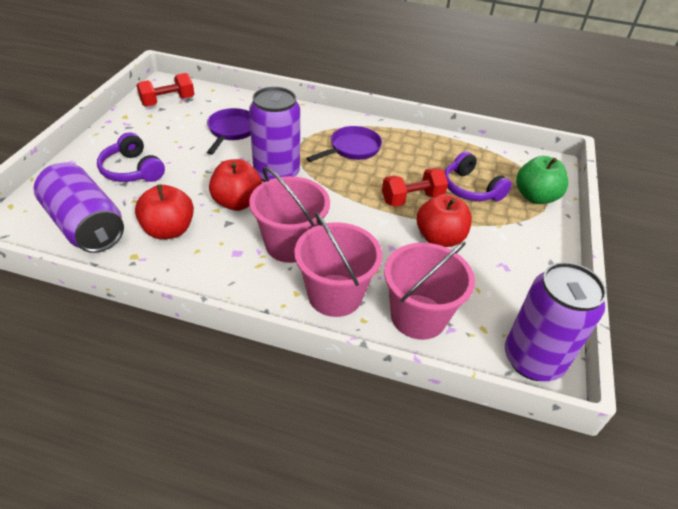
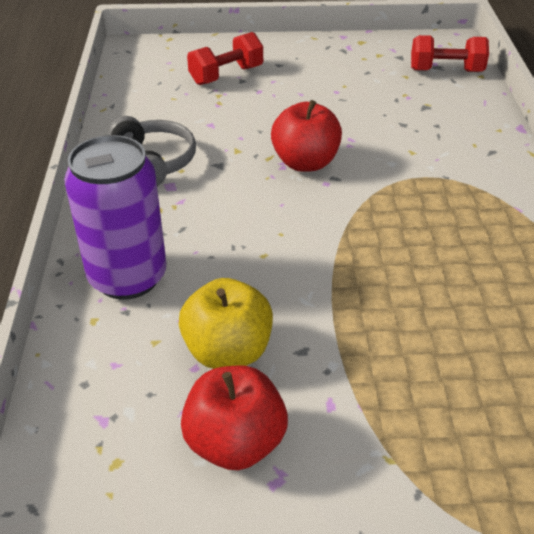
green apple: [516,156,568,204] = 1 -> none = 0
grey headphones: none = 0 -> [108,116,196,186] = 1
pink bucket: [249,167,330,263] [294,212,382,317] [384,242,475,340] = 3 -> none = 0
purple can: [34,163,124,253] [249,87,300,182] [505,262,607,381] = 3 -> [64,135,166,300] = 1
purple headphones: [97,132,165,182] [445,151,512,201] = 2 -> none = 0
purple pan: [207,108,251,155] [306,126,382,162] = 2 -> none = 0
red apple: [135,184,194,239] [209,159,262,211] [417,194,472,247] = 3 -> [181,365,288,470] [271,100,342,172] = 2
yellow apple: none = 0 -> [179,278,273,369] = 1

